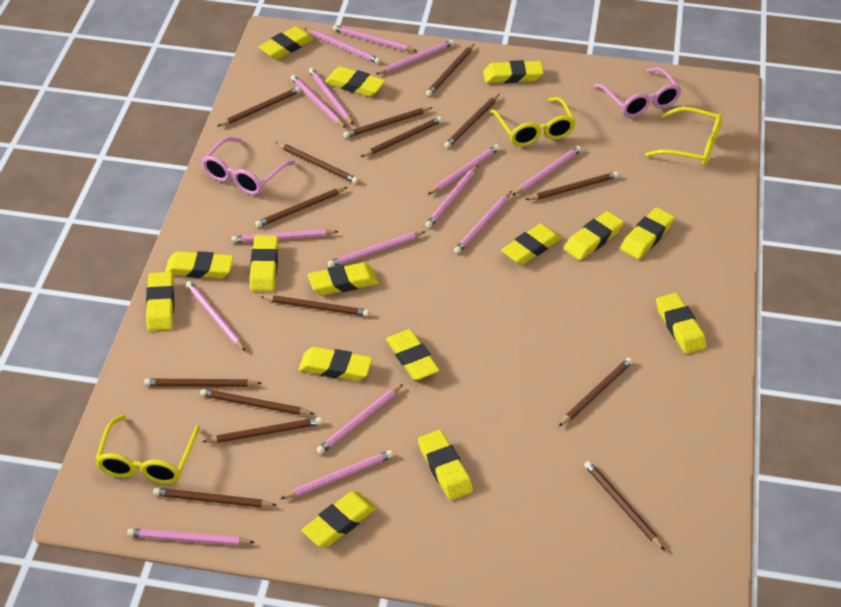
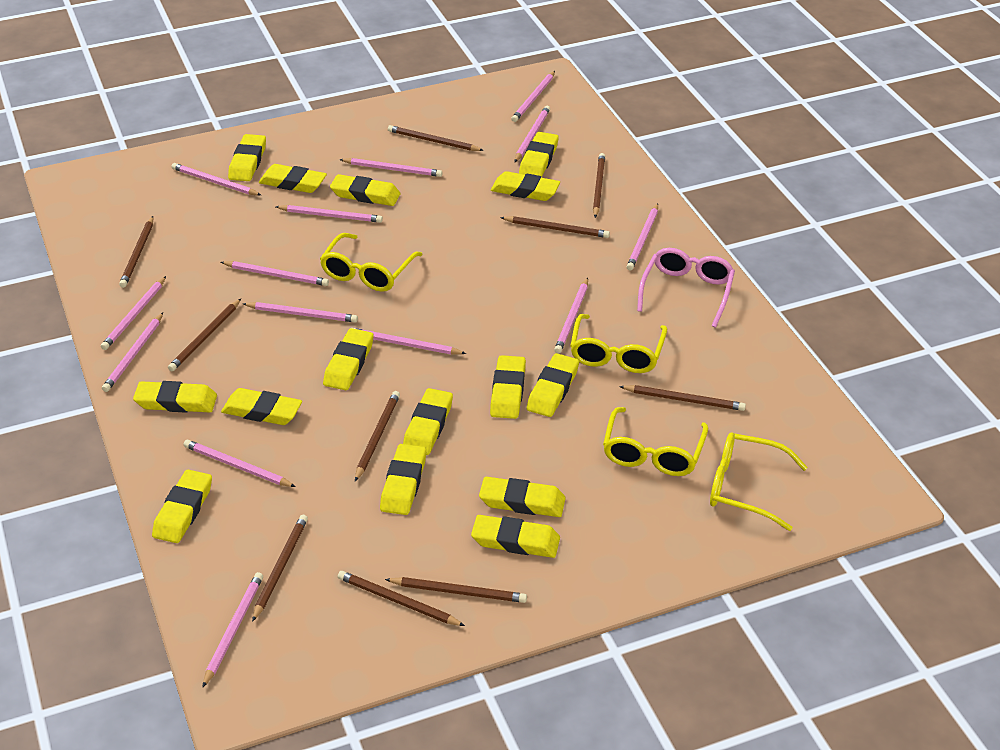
brown pencil: [144,379,262,387] [153,488,277,508] [200,389,314,415] [202,417,322,443] [217,87,301,127] [255,187,347,228] [261,295,369,317] [275,142,359,184] [344,107,433,138] [361,116,442,157] [426,44,474,96] [444,94,499,148] [526,172,619,200] [559,357,633,426] [584,461,665,551] = 15 -> [119,216,153,288] [168,299,241,371] [252,515,308,622] [338,571,465,626] [355,391,400,481] [385,577,527,603] [388,125,484,151] [500,216,610,238] [593,153,605,218] [619,385,746,411] = 10
pink glasses: [202,137,295,195] [594,67,682,118] = 2 -> [637,248,735,328] = 1
pink pencil: [127,528,255,545] [186,281,246,352] [232,229,339,243] [281,450,393,499] [291,75,346,128] [305,28,381,64] [309,68,353,124] [317,384,403,454] [328,231,426,267] [332,25,417,52] [376,40,454,74] [425,165,478,228] [428,145,500,195] [454,191,512,254] [513,146,582,195] = 15 -> [101,276,166,350] [102,313,163,392] [172,163,261,195] [184,440,296,487] [202,572,263,688] [221,261,329,286] [243,302,358,323] [276,205,383,223] [339,158,443,177] [353,328,466,355] [511,71,555,122] [515,106,550,162] [554,278,588,354] [626,203,658,270] = 14
yellow glasses: [95,415,200,484] [490,97,576,146] [645,107,722,166] = 3 -> [320,233,423,292] [570,314,667,373] [603,407,708,476] [710,432,808,531] = 4

